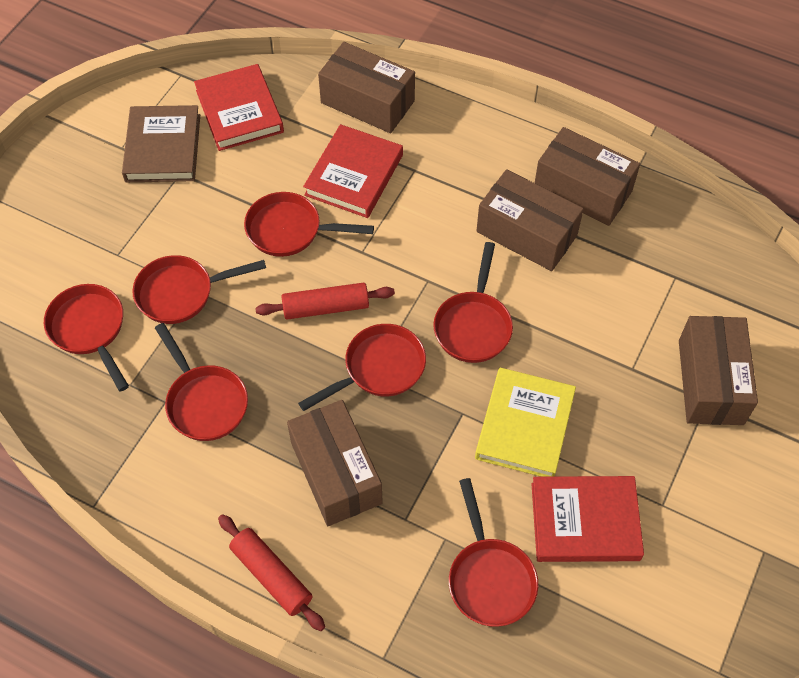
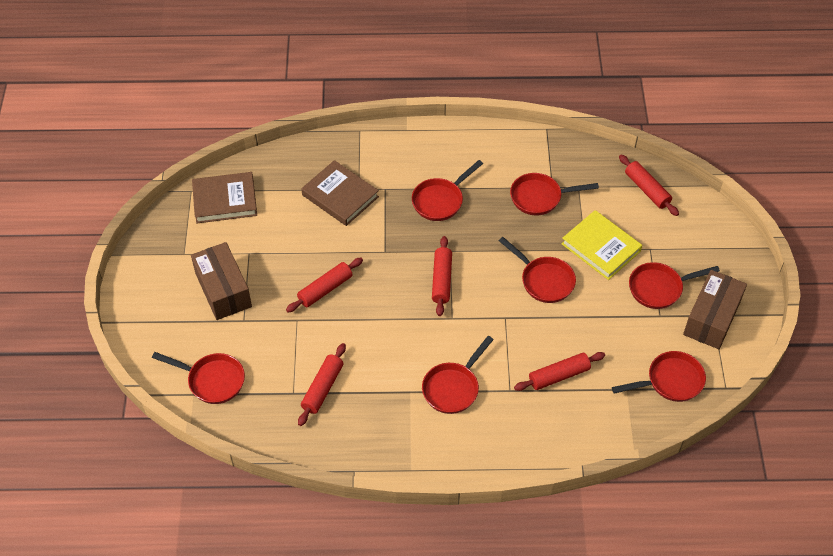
brown book: [122,105,200,182] = 1 -> [192,172,257,223] [301,160,379,226] = 2
brown box: [287,400,383,526] [318,42,415,133] [476,169,584,271] [535,127,640,226] [679,316,758,425] = 5 -> [191,242,252,320] [683,270,747,349] = 2
red book: [194,64,284,151] [303,124,403,218] [531,476,644,562] = 3 -> none = 0
red rolling pin: [218,514,325,631] [255,282,395,320] = 2 -> [286,258,363,312] [298,343,346,426] [432,236,452,316] [514,352,605,391] [619,155,679,216] = 5

